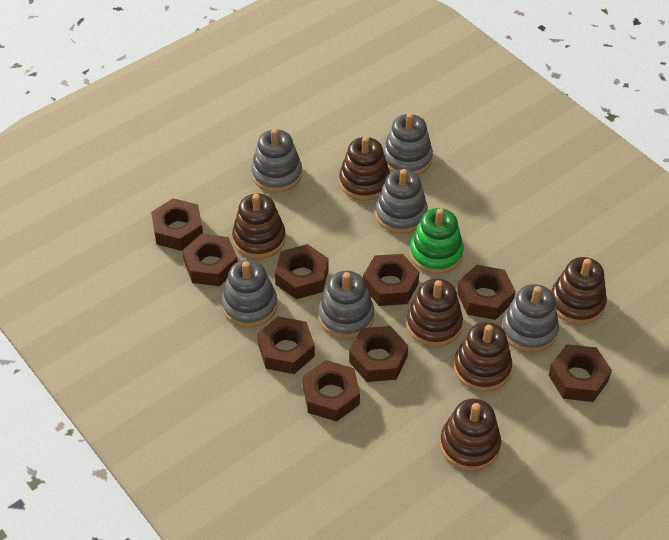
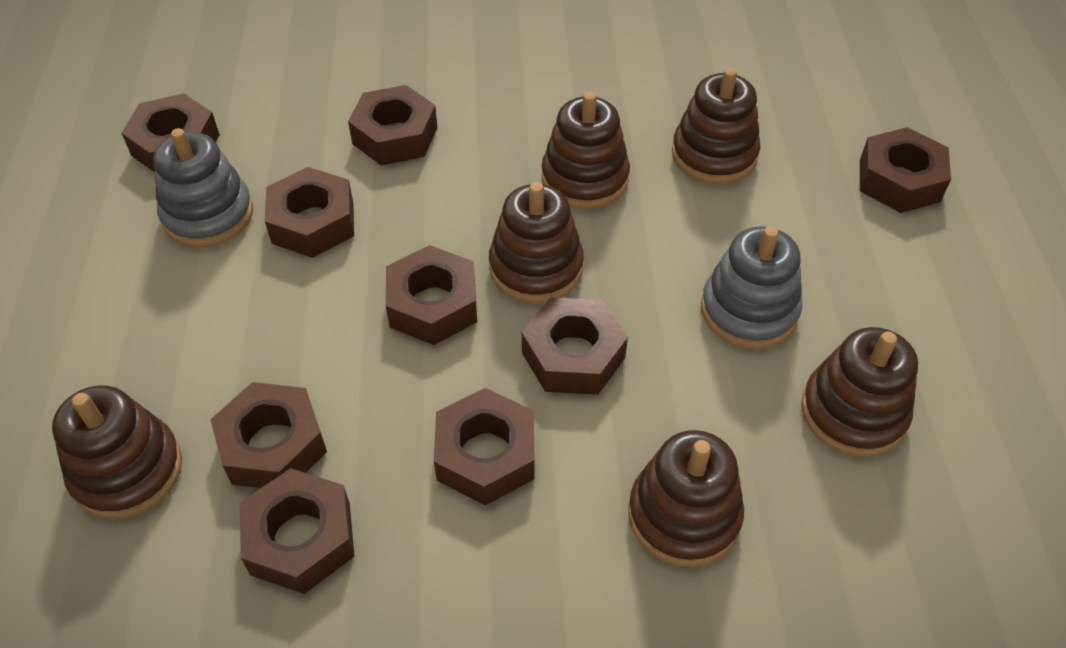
green stacking toy: [410,208,464,274] = 1 -> none = 0
grey stacking toy: [222,260,277,327] [251,128,302,193] [318,271,374,339] [375,169,428,234] [383,113,433,175] [501,284,559,353] = 6 -> [153,128,253,248] [701,226,802,349] = 2

